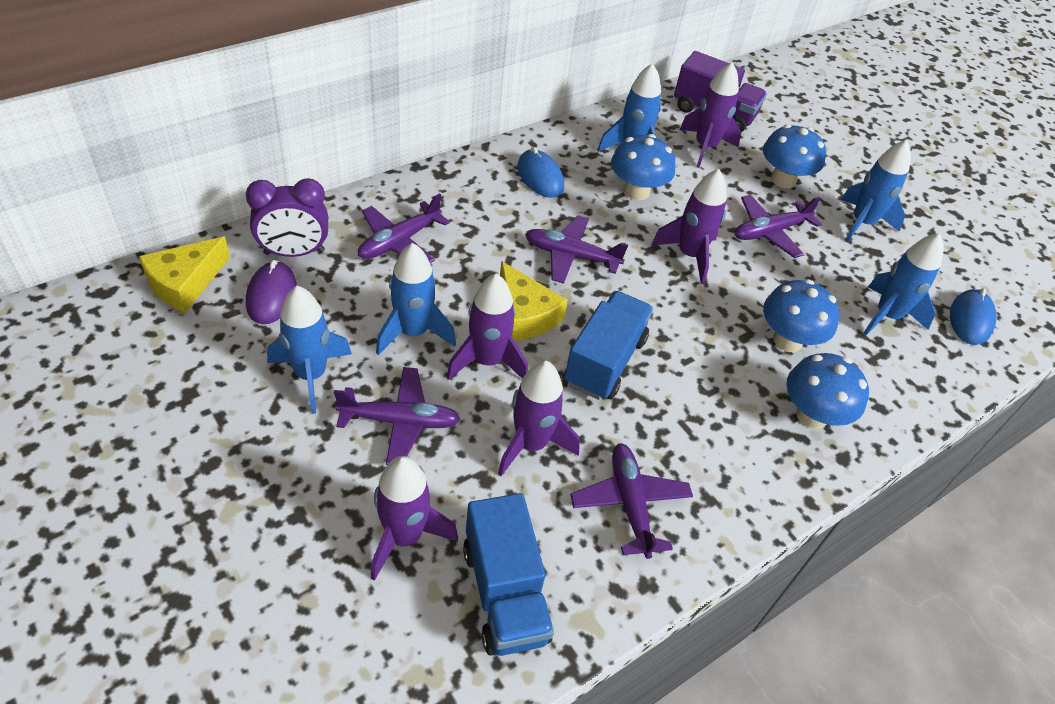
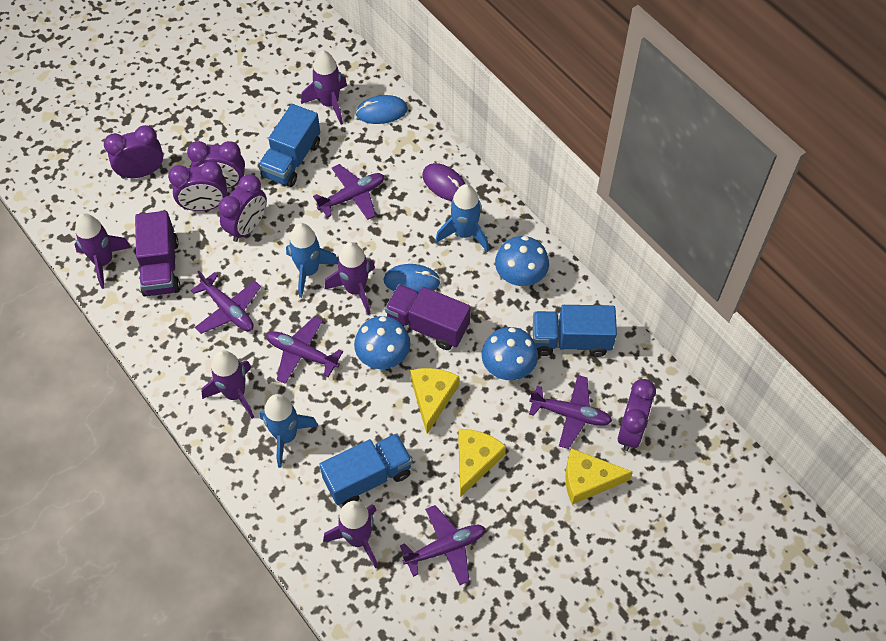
blue mushroom: [611,134,675,200] [763,124,826,188] [763,279,839,352] [787,353,869,429] = 4 -> [354,316,411,369] [482,327,538,380] [495,236,549,286] = 3
blue rocket: [267,286,352,414] [376,243,456,355] [598,63,661,152] [841,140,911,243] [863,233,944,336] = 5 -> [260,394,318,468] [286,223,338,298] [435,184,489,252] = 3
blue truck: [463,493,554,656] [564,291,653,400] = 2 -> [258,104,320,187] [319,433,412,505] [533,305,617,357] = 3
purple clock: [245,178,328,257] = 1 -> [104,125,163,179] [168,161,227,211] [187,141,245,188] [218,174,267,242] [618,379,656,451] = 5
purple truck: [674,51,767,132] = 1 -> [135,211,180,297] [385,284,471,350] = 2
yellow cheese: [139,237,230,313] [500,261,568,341] = 2 -> [410,368,459,434] [458,429,506,498] [565,448,633,505] = 3

